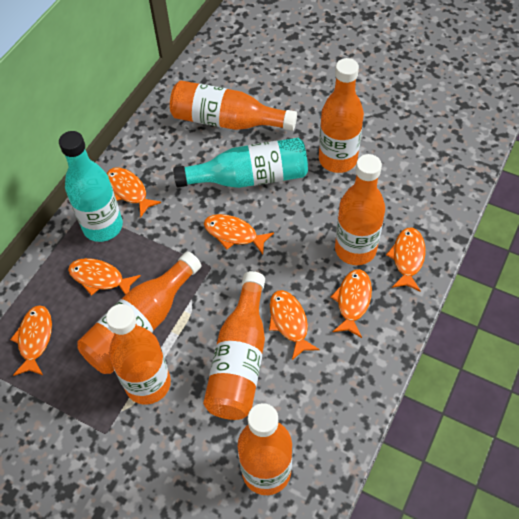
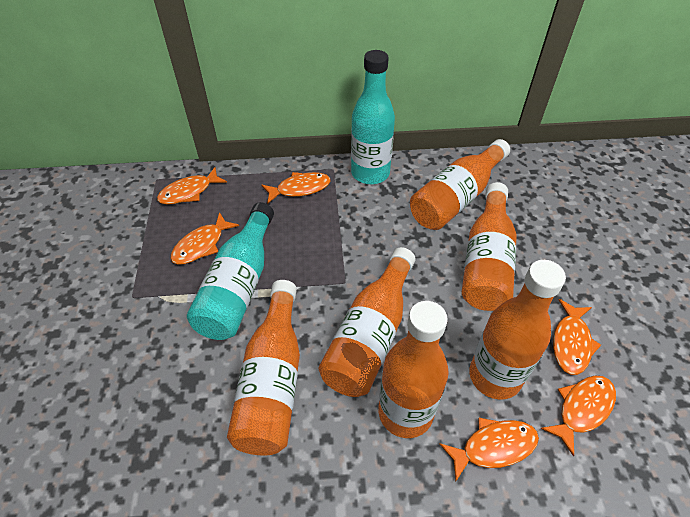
orange bottle: [78,252,201,374] [106,304,171,405] [170,81,297,131] [203,271,265,420] [237,403,293,495] [319,58,364,173] [335,154,385,265] = 7 -> [227,280,300,455] [319,247,416,397] [378,301,449,438] [410,139,510,230] [462,182,517,311] [469,260,566,400] = 6
orange fish: [10,305,52,376] [68,258,141,296] [107,168,161,217] [204,214,274,254] [269,290,320,360] [331,269,372,338] [386,227,426,292] = 7 -> [157,167,227,205] [171,212,239,265] [261,172,330,204] [439,418,539,482] [541,376,616,457] [553,299,601,375] = 6

